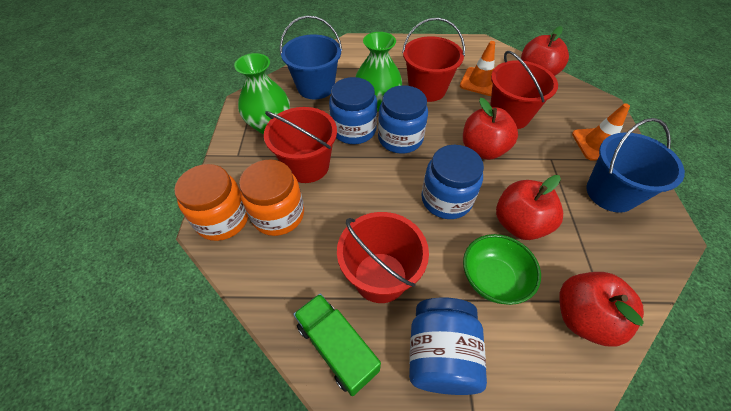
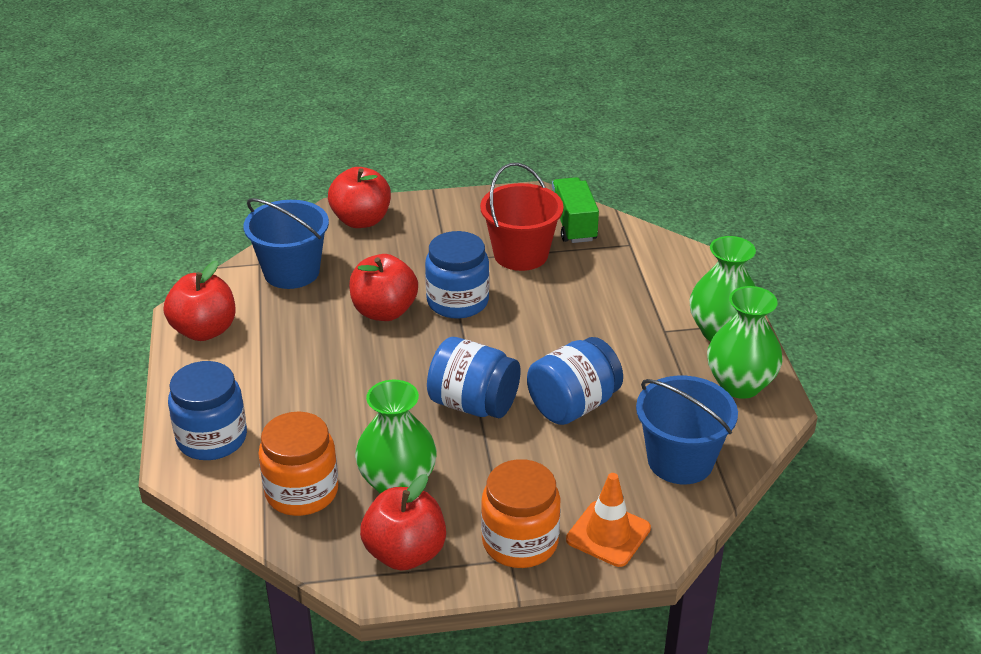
green bowl: [463,234,541,305] = 1 -> none = 0
green vase: [234,53,290,134] [356,32,402,111] = 2 -> [355,380,437,494] [689,236,756,341] [707,286,783,399] = 3
orange traffic cone: [460,41,495,96] [572,103,630,161] = 2 -> [566,473,651,567] = 1
red bucket: [264,107,337,183] [337,212,429,303] [402,18,465,102] [490,51,558,129] = 4 -> [480,163,564,271] = 1

